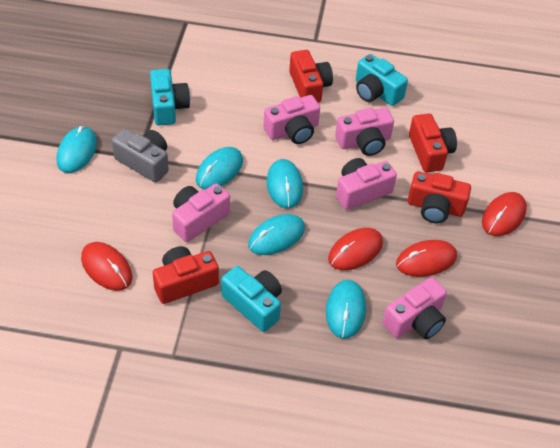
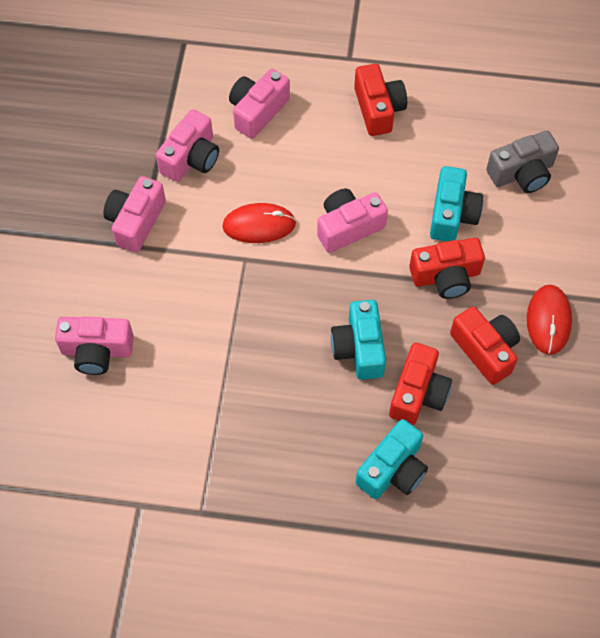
red mouse: [81,242,132,291] [328,228,383,270] [396,240,457,277] [482,192,527,236] = 4 -> [222,203,296,243] [527,285,572,355] = 2
turquoise mouse: [57,126,97,173] [196,147,243,190] [248,214,305,255] [267,159,303,209] [326,280,366,339] = 5 -> none = 0

